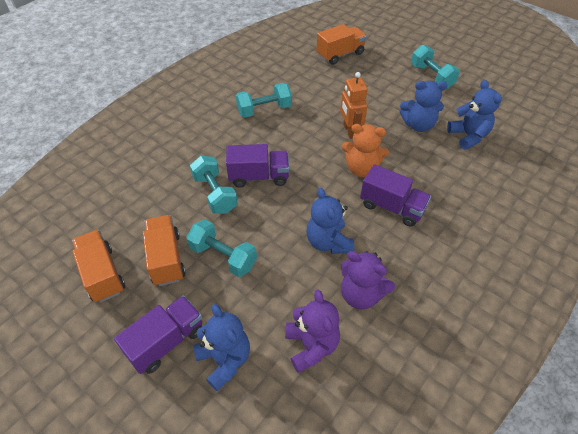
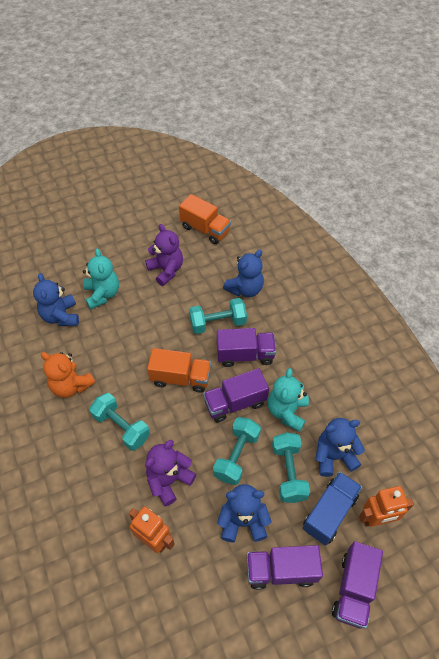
blue truck: none = 0 -> [303,472,362,545] = 1
orange robot: [340,72,367,139] = 1 -> [129,506,175,553] [359,486,414,527] = 2
orange truck: [72,230,125,303] [143,215,186,286] [316,24,367,65] = 3 -> [147,348,211,393] [179,194,231,244] = 2
purple truck: [114,296,202,374] [226,144,289,188] [360,164,431,227] = 3 -> [203,368,269,422] [217,328,276,367] [247,545,323,590] [332,541,383,629] = 4
turquoise teddy bear: none = 0 -> [83,248,119,309] [268,368,309,432] = 2

